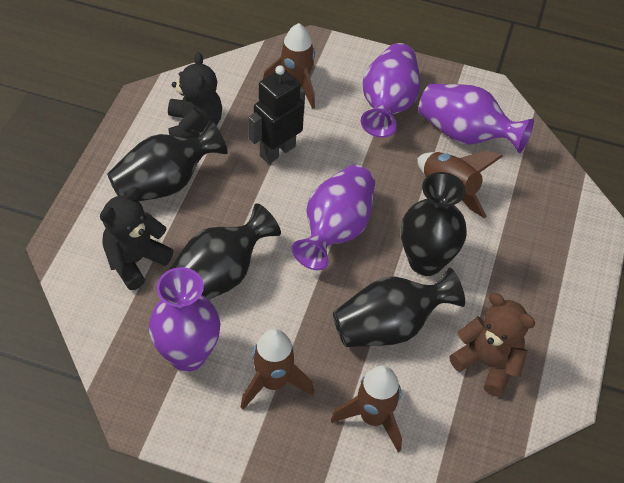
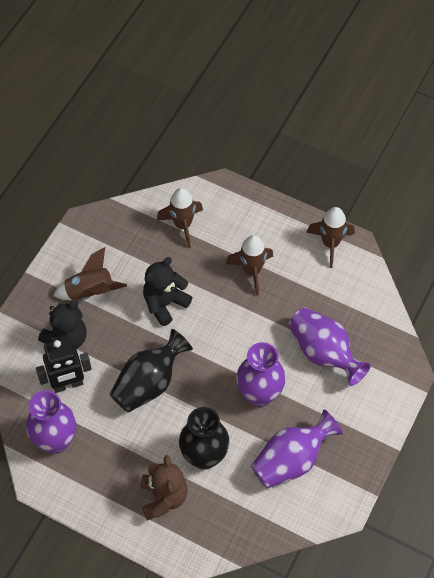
black vase: [107,120,228,201] [169,203,281,299] [333,267,465,347] [401,172,467,276] = 4 -> [110,329,193,413] [179,407,229,470] = 2

